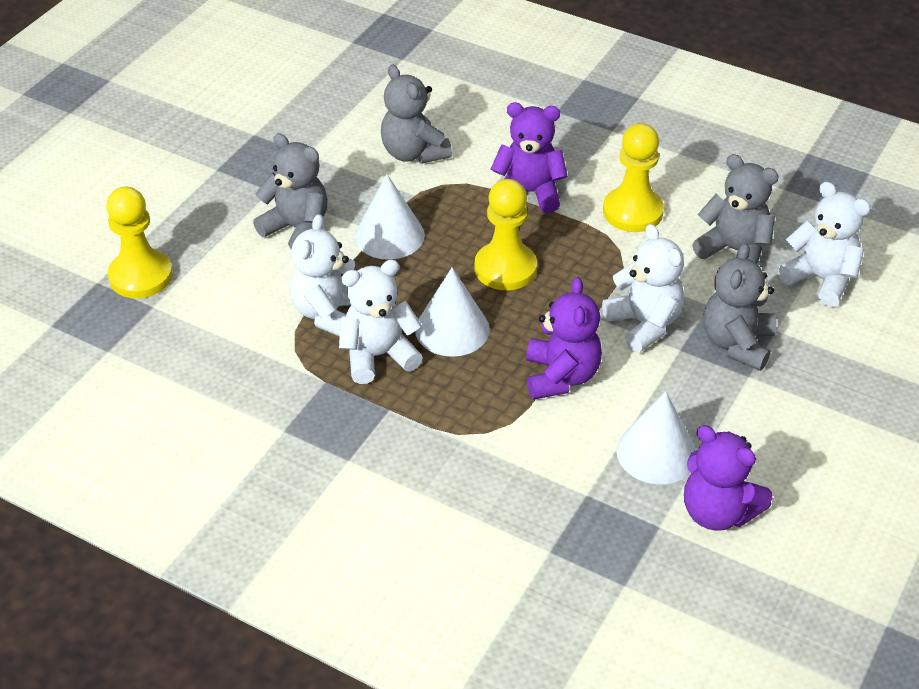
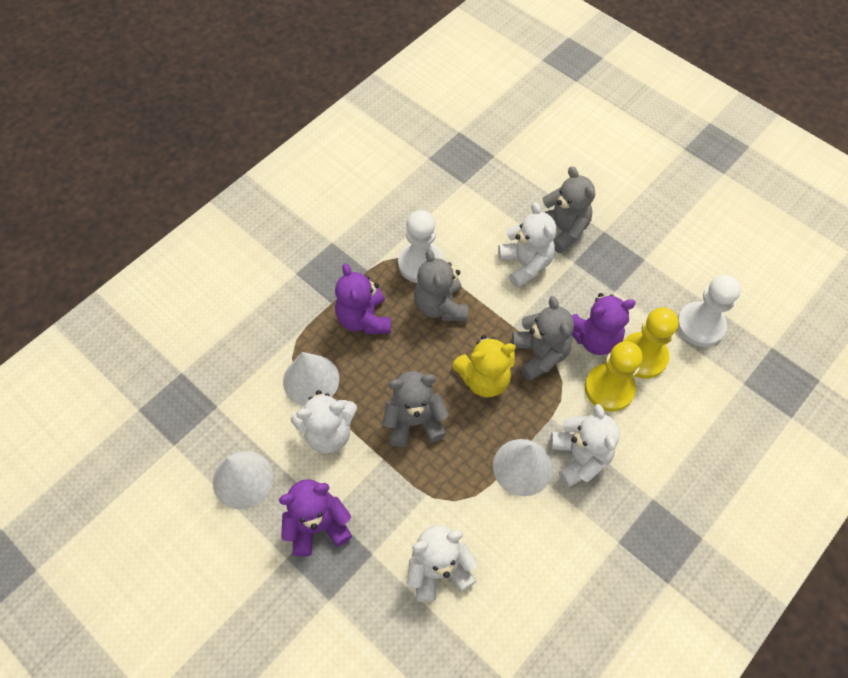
white pawn: none = 0 -> [398,210,444,283] [678,275,741,347] = 2
yellow pawn: [106,187,173,298] [475,179,537,290] [603,123,664,232] = 3 -> [585,341,643,412] [624,307,679,379] = 2
yellow teddy bear: none = 0 -> [453,335,516,397] = 1

